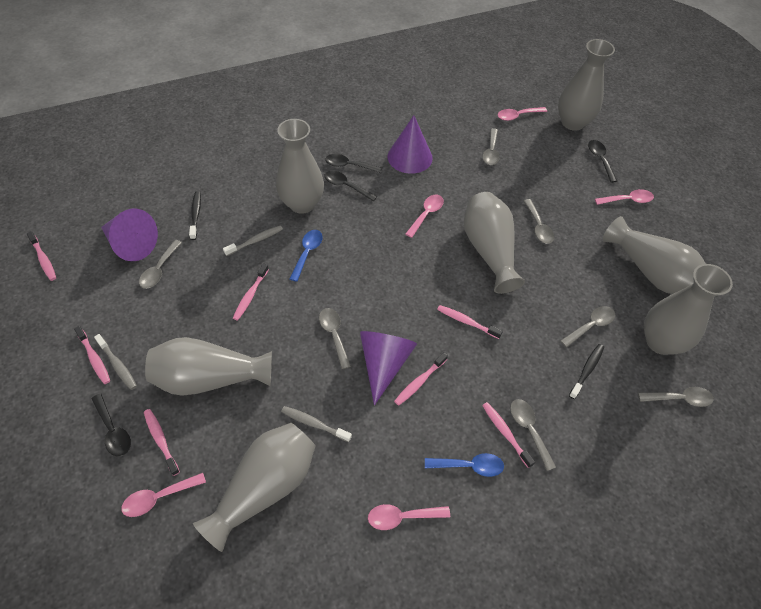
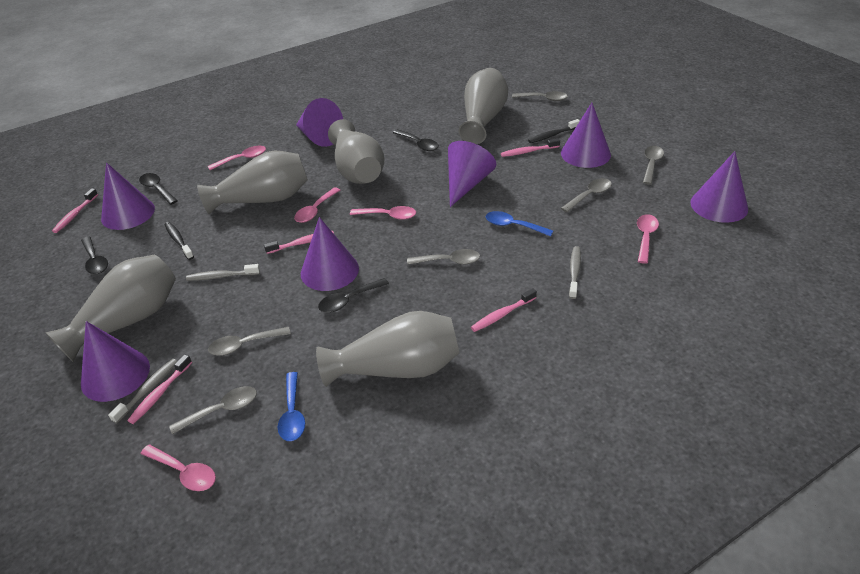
grey spoon: [139,240,182,289] [319,308,351,369] [482,128,500,165] [510,399,556,471] [524,199,554,244] [561,306,615,347] [638,387,714,407] = 7 -> [169,386,257,435] [208,327,291,356] [407,249,480,265] [512,91,568,101] [561,178,612,212] [643,146,664,185] = 6
grey vase: [145,337,272,396] [193,423,316,552] [276,119,324,214] [464,192,525,294] [558,39,615,131] [603,216,706,294] [644,264,733,355] = 7 -> [45,255,176,362] [197,150,308,215] [316,311,459,387] [328,119,385,184] [458,68,508,144] = 5
pink toothbrush: [27,231,56,281] [74,326,110,384] [144,409,180,476] [233,264,269,321] [394,352,448,406] [437,305,503,339] [482,402,535,468] = 7 -> [52,188,98,233] [127,354,192,424] [264,231,334,254] [471,288,537,332] [501,138,560,157] = 5
purple cone: [101,209,158,261] [360,331,417,405] [387,115,433,174] = 3 -> [81,321,150,402] [101,162,155,230] [296,98,343,147] [301,217,359,291] [448,141,496,207] [561,103,611,168] [690,151,748,223] = 7

